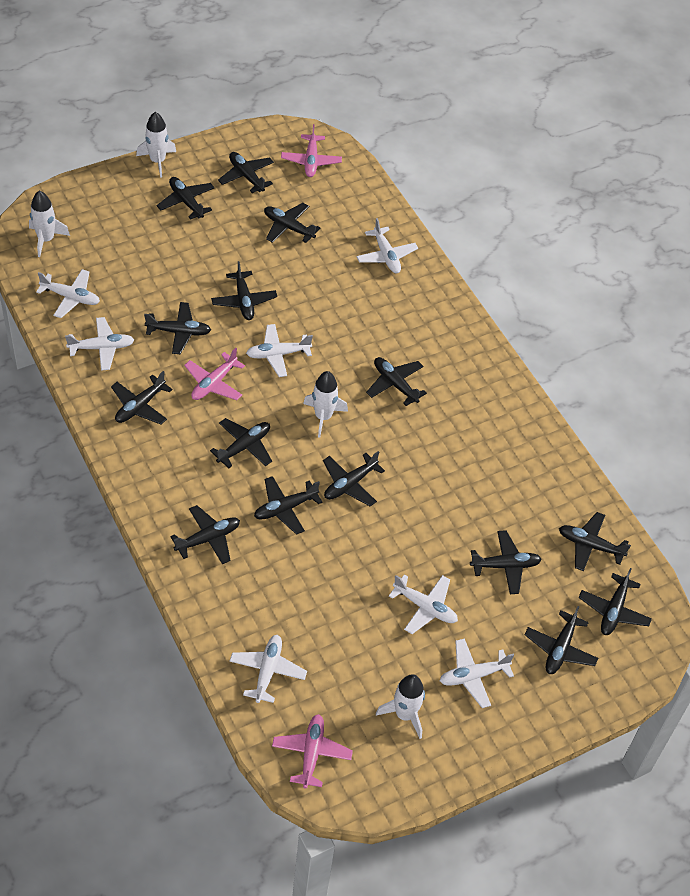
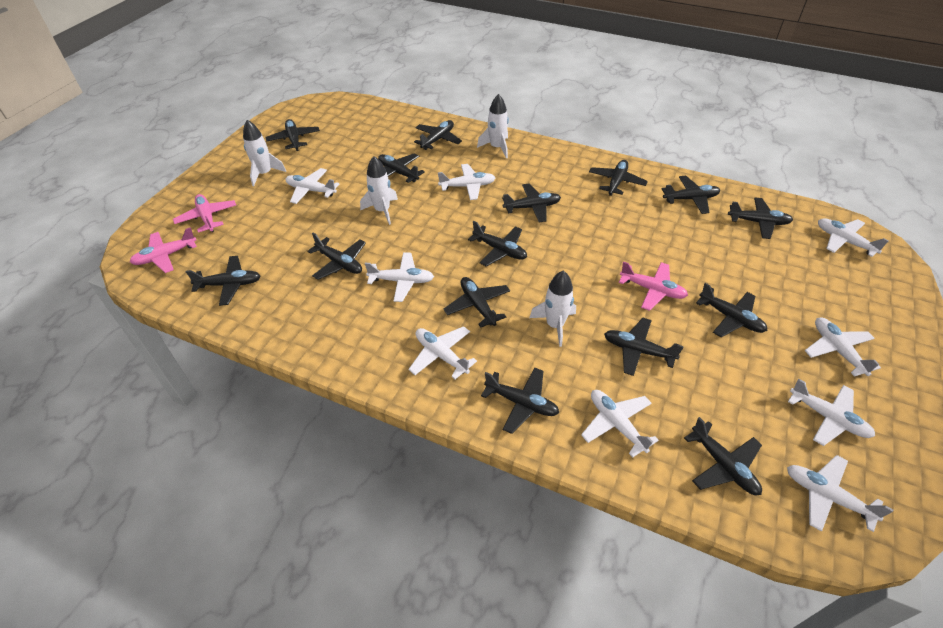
white plane: [36,269,100,318] [65,317,134,371] [230,635,307,703] [246,324,313,377] [356,218,418,273] [389,574,458,634] [440,638,514,708] = 7 -> [286,168,340,204] [365,252,434,302] [409,326,477,379] [438,164,496,200] [581,390,659,458] [787,455,893,532] [788,379,875,446] [805,317,881,377] [818,218,889,257] = 9

